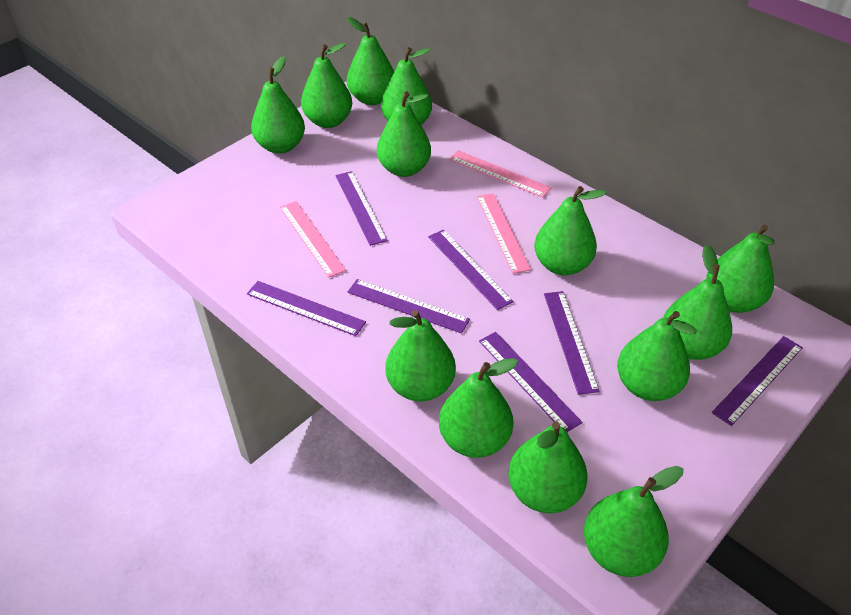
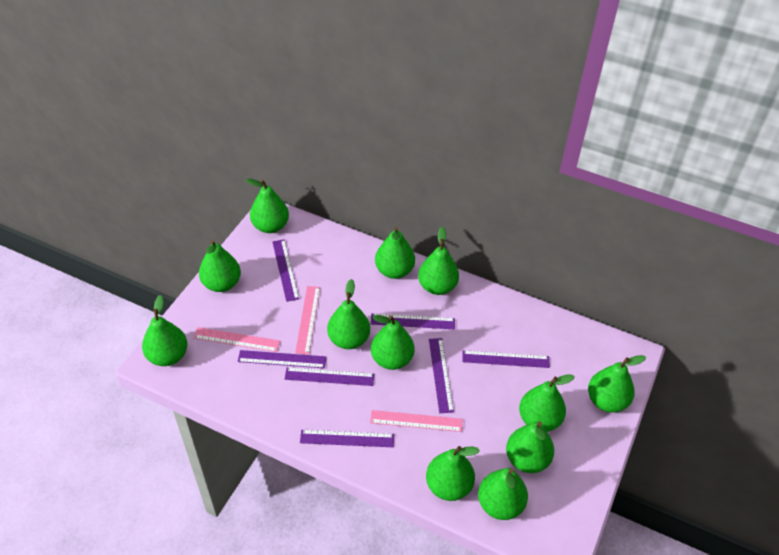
green pear: [251,56,305,154] [301,43,352,128] [347,17,394,105] [377,92,431,177] [381,47,432,125] [385,310,456,402] [439,358,518,458] [508,421,588,513] [534,186,607,275] [584,466,683,577] [617,311,697,401] [663,245,732,360] [706,225,774,313] = 13 -> [142,295,188,366] [199,240,241,292] [246,179,289,233] [327,279,370,349] [371,315,414,370] [375,227,415,279] [418,227,459,295] [426,446,480,501] [478,468,528,520] [506,421,554,473] [519,375,575,432] [588,355,646,412] = 12

